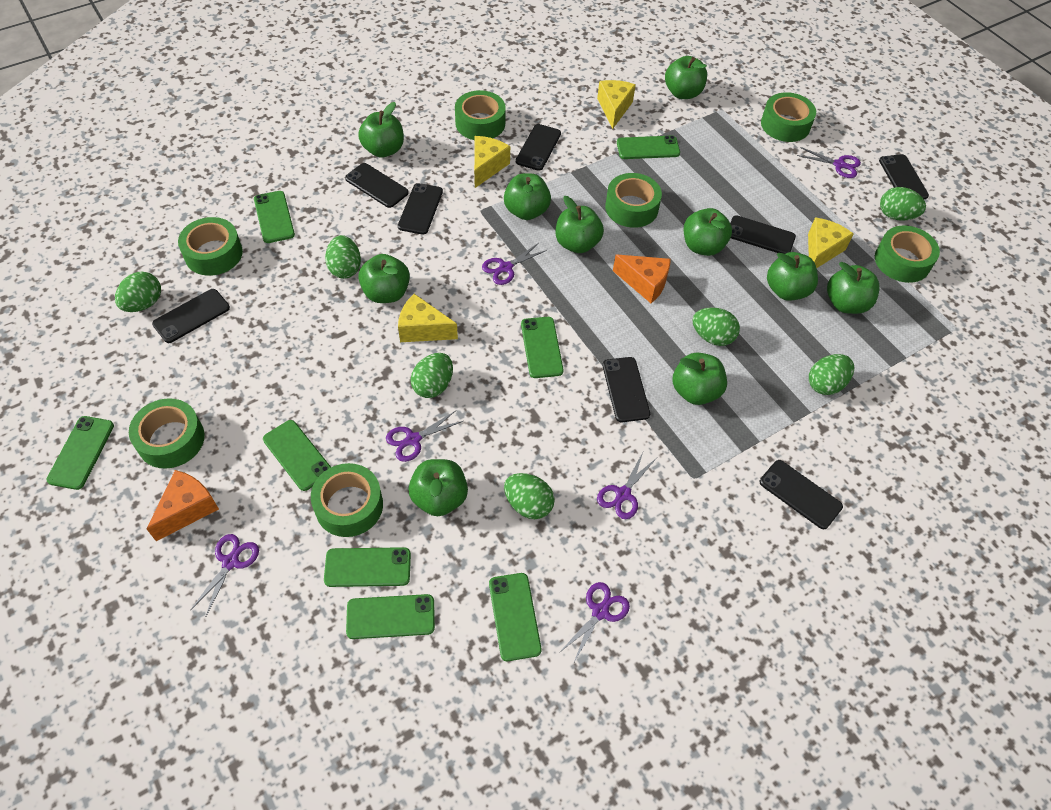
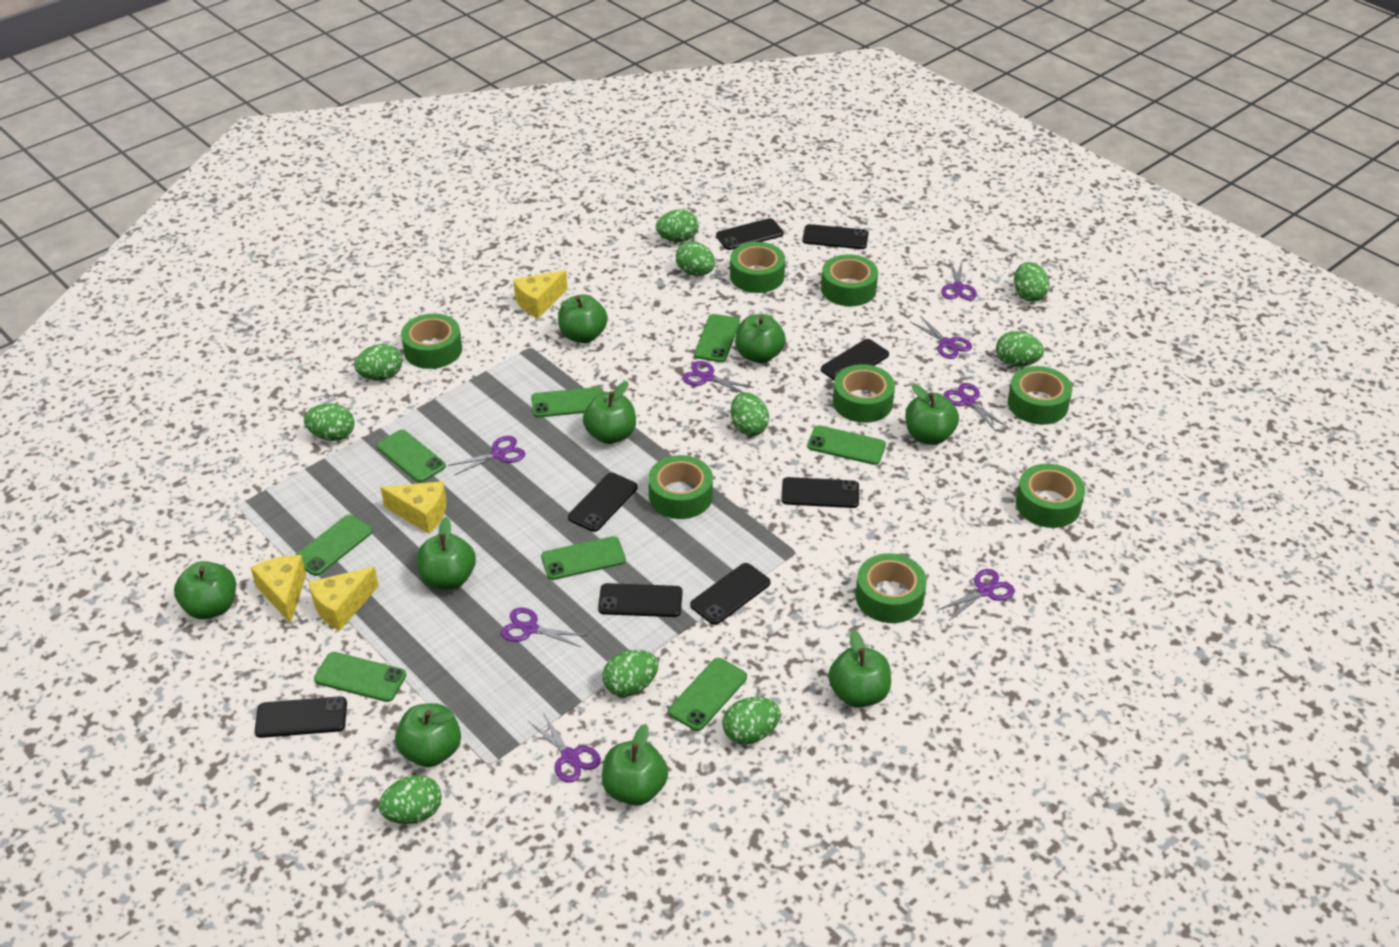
green apple: [358,102,404,158] [358,254,410,303] [408,459,468,516] [504,173,551,220] [556,196,604,253] [665,56,707,99] [672,353,727,405] [684,208,732,256] [767,252,818,301] [827,262,879,314] = 10 -> [174,561,236,619] [395,703,461,767] [417,517,476,590] [558,294,608,343] [583,381,636,444] [602,724,668,806] [735,314,786,363] [828,630,891,708] [905,384,959,445] = 9
green egg: [115,272,161,312] [325,235,361,279] [411,353,453,398] [504,473,555,519] [692,307,740,346] [809,354,854,395] [880,187,926,221] = 7 -> [304,403,354,441] [354,344,402,380] [378,775,442,824] [602,650,658,697] [656,209,698,242] [676,241,715,276] [723,697,781,745] [731,392,769,436] [996,331,1044,367] [1014,262,1050,302] = 10
green tape: [129,398,205,469] [178,217,243,276] [311,463,383,537] [455,90,506,140] [605,173,662,228] [761,92,816,142] [875,226,940,283] = 7 -> [401,313,462,369] [648,455,713,519] [730,242,785,293] [821,254,878,306] [833,364,895,423] [855,553,927,623] [1008,366,1072,425] [1016,464,1085,528] = 8
orange cheese: [146,470,219,541] [613,255,671,303] = 2 -> none = 0
purple scissors: [191,534,259,616] [386,411,463,462] [482,243,547,285] [559,582,630,664] [597,452,657,519] [797,147,861,178] = 6 -> [448,436,525,475] [501,608,587,647] [528,711,601,783] [682,361,755,393] [911,316,972,359] [938,569,1014,620] [941,259,977,300] [943,383,1007,431] = 8

